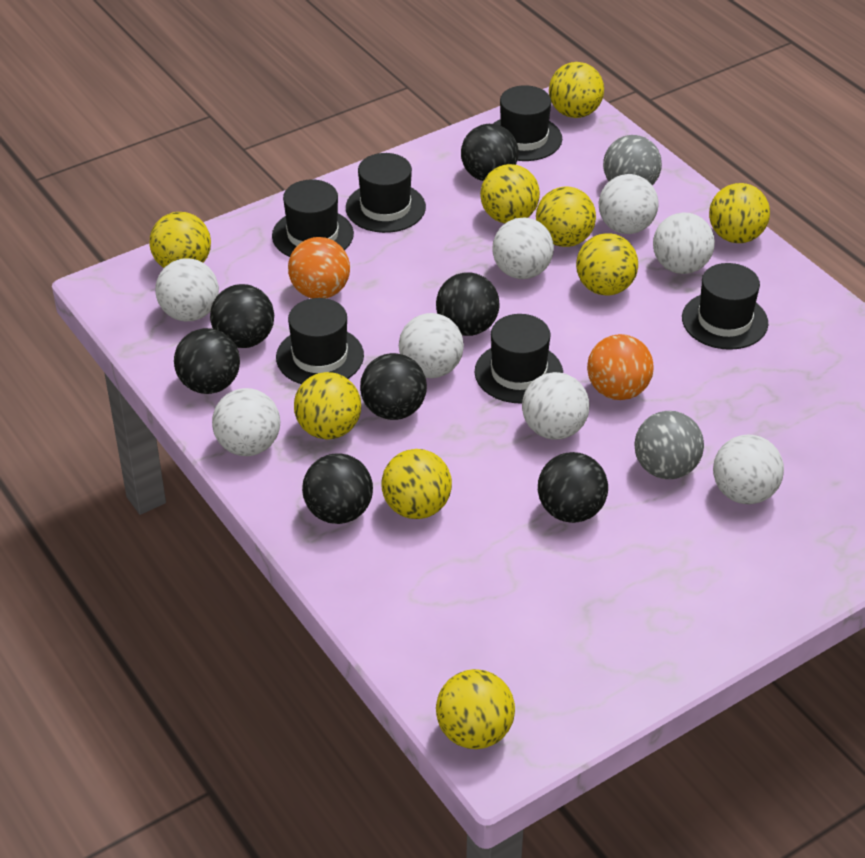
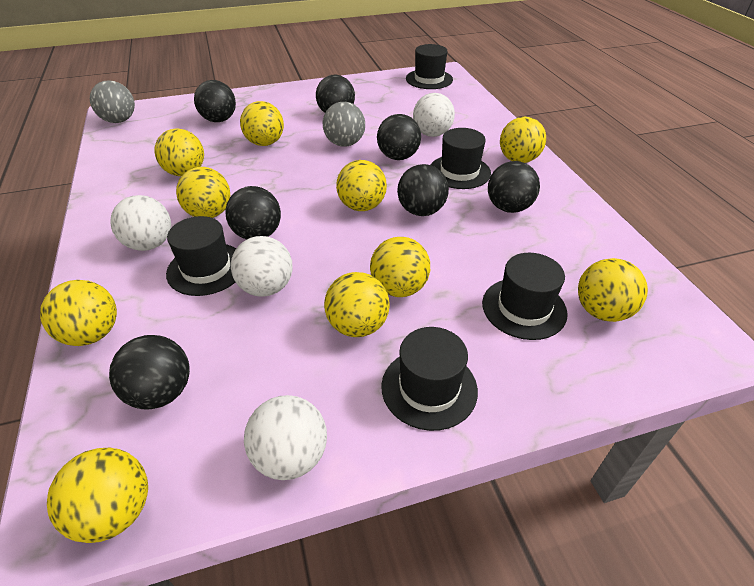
black hat: [272,180,354,257] [276,298,364,384] [346,153,426,233] [474,314,563,403] [493,85,562,161] [682,263,768,350] = 6 -> [166,216,236,296] [381,327,478,431] [406,44,453,89] [431,128,491,189] [482,253,568,340] = 5
orange ball: [288,237,350,298] [587,334,653,400] = 2 -> none = 0
white ball: [155,258,219,321] [212,388,280,456] [399,313,464,378] [492,217,554,279] [522,372,590,440] [599,174,658,234] [653,212,715,274] [713,435,784,504] = 8 -> [110,195,171,251] [231,236,293,297] [244,395,327,480] [413,93,455,137] = 4
yellow ball: [149,212,211,268] [294,372,361,439] [382,449,452,519] [436,669,515,749] [480,164,540,223] [536,187,596,247] [549,62,604,118] [576,233,638,295] [709,183,770,243] = 9 -> [40,280,117,346] [47,448,148,543] [154,128,204,176] [176,167,230,218] [240,101,284,146] [324,272,390,337] [336,160,387,211] [370,237,430,297] [500,117,546,163] [578,258,648,322] = 10

